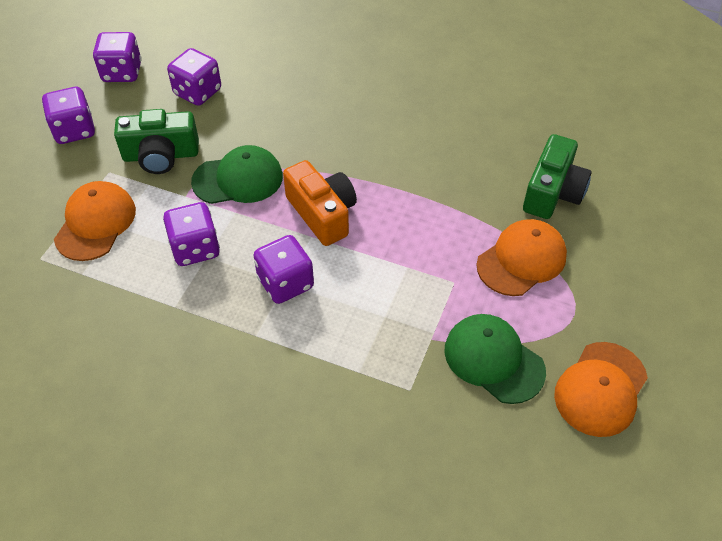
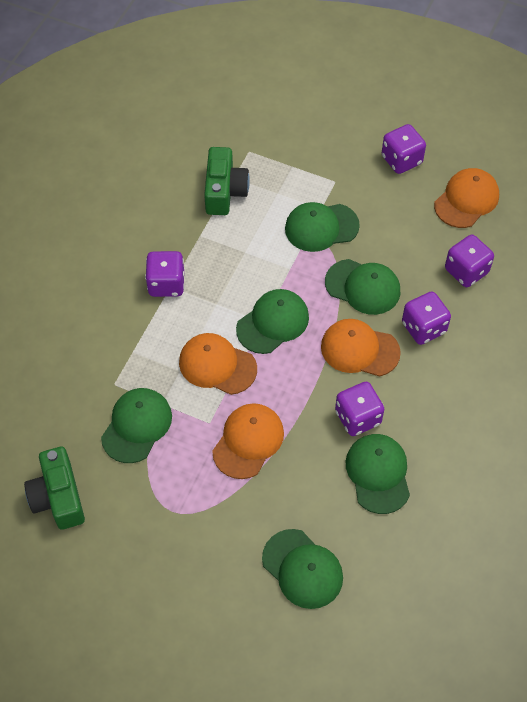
green cap: [191,145,283,204] [444,314,546,404] = 2 -> [101,388,172,463] [236,289,309,354] [262,529,343,609] [285,202,360,252] [325,259,400,315] [346,434,410,514] = 6
orange camera: [283,160,357,246] = 1 -> none = 0
orange cap: [54,181,136,261] [477,219,567,296] [554,342,648,437] = 3 -> [179,333,257,395] [212,403,284,479] [321,319,401,377] [434,168,499,228] = 4

